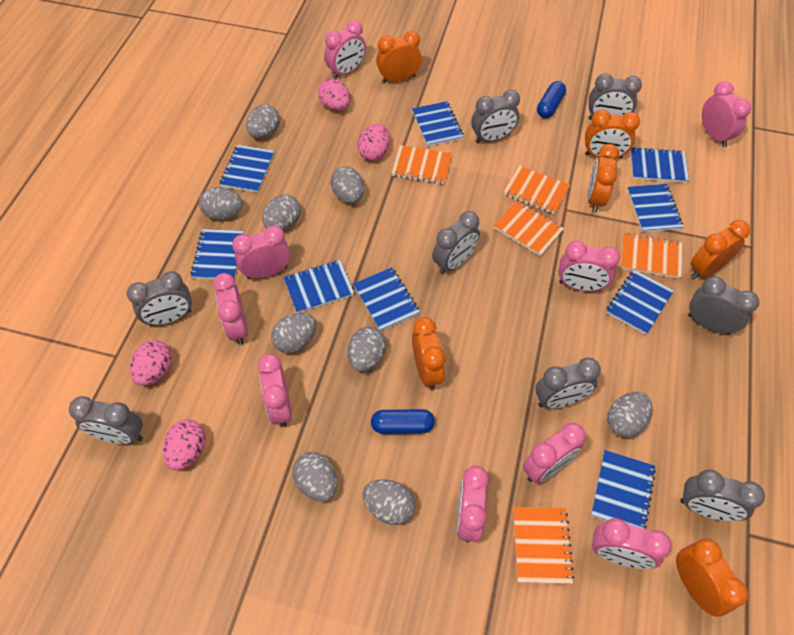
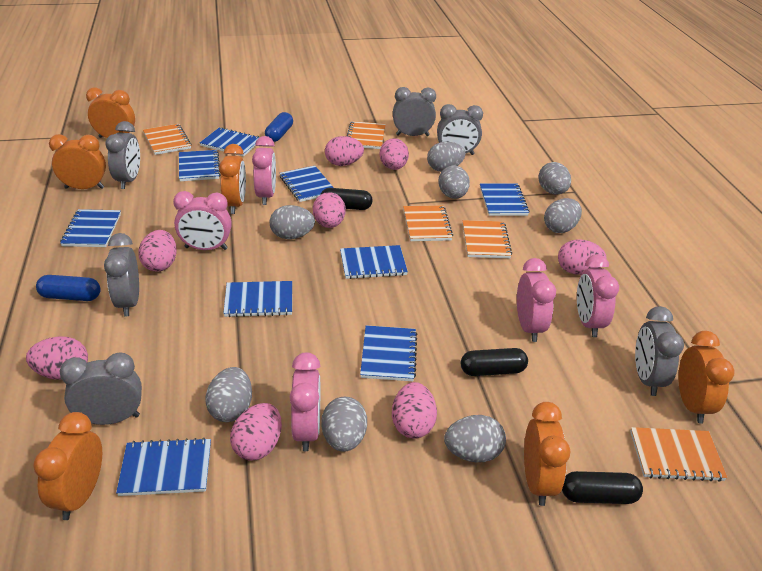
black capsule: none = 0 -> [320,188,373,210] [461,348,528,376] [562,471,643,504] = 3
grey clock: [69,396,143,444] [126,271,192,326] [432,211,480,274] [472,90,520,143] [535,358,601,409] [588,73,642,120] [680,469,765,521] [688,276,759,335] = 8 -> [60,352,142,425] [104,233,139,317] [105,121,140,189] [393,87,436,136] [437,104,483,155] [635,306,684,396] = 6
grey egg: [199,187,243,220] [246,104,280,139] [262,195,301,230] [271,313,317,353] [292,452,337,502] [331,167,364,203] [348,327,386,372] [363,479,415,525] [607,392,652,438] = 9 -> [205,367,252,422] [270,205,315,239] [321,397,367,452] [427,142,465,172] [438,165,470,199] [444,415,506,462] [538,162,571,195] [544,198,582,233] = 8
pink clock: [213,273,248,345] [232,225,291,279] [257,354,292,427] [324,20,366,79] [457,466,489,542] [523,423,585,483] [558,241,620,291] [592,518,672,569] [702,81,752,147] = 9 -> [173,191,232,250] [252,136,276,205] [289,353,321,451] [517,258,556,342] [577,254,619,337] = 5
pink egg: [130,340,172,386] [162,419,206,470] [318,78,350,111] [357,124,390,161] = 4 -> [26,337,88,380] [138,230,177,272] [230,403,282,461] [313,192,346,228] [325,136,364,166] [380,138,409,170] [392,382,437,439] [558,239,607,275] = 8

